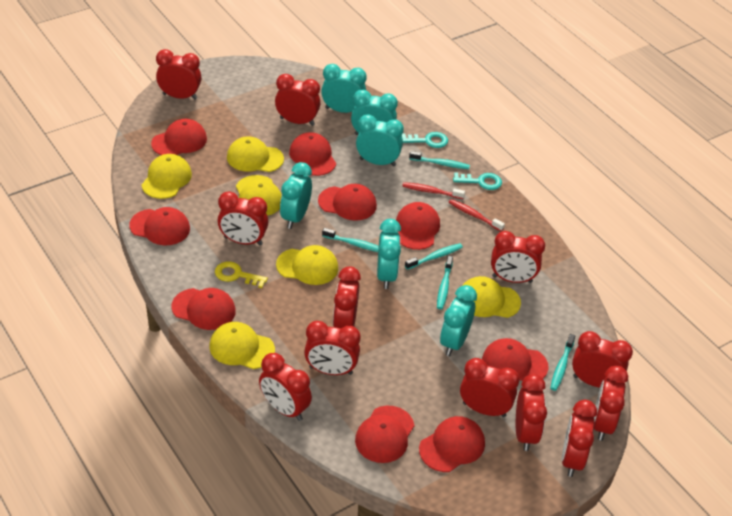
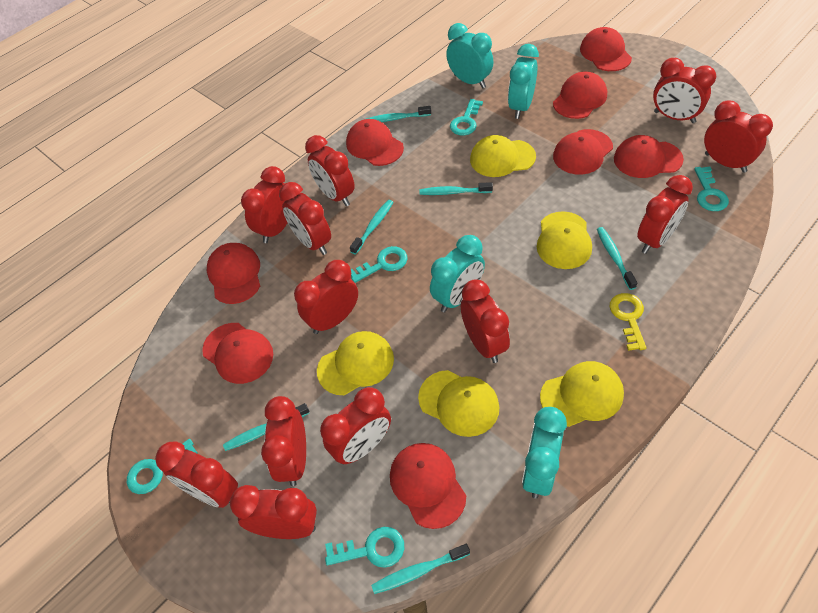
red cap: [129,207,190,245] [151,119,207,155] [172,288,236,330] [289,132,336,176] [318,184,377,221] [355,406,414,463] [396,202,440,250] [419,416,485,472] [482,338,549,381] = 9 -> [202,323,273,384] [207,243,260,304] [346,119,404,166] [390,443,466,529] [553,72,607,119] [553,129,613,175] [580,27,632,71] [614,135,684,178] = 8
red toothbrush: [402,182,465,199] [449,199,505,231] = 2 -> none = 0
turquoise clock: [280,162,312,229] [321,64,367,113] [351,89,398,135] [356,114,404,166] [377,219,401,289] [440,285,477,356] = 6 -> [430,235,485,313] [446,23,494,88] [508,44,539,119] [522,407,567,499] = 4
turquoise key: [401,132,448,148] [453,172,502,190] = 2 -> [127,439,198,494] [325,527,404,568] [351,246,408,283] [450,99,483,135] [694,167,729,211] = 5
turquoise toothbrush: [322,228,379,252] [405,243,463,270] [409,151,470,169] [437,256,453,309] [550,334,575,391] = 5 -> [223,403,309,451] [350,200,393,255] [366,106,431,122] [371,544,470,594] [419,182,493,195] [597,227,637,290] = 6
yellow cap: [141,154,192,199] [209,322,275,369] [227,136,284,172] [236,175,282,216] [276,245,338,285] [462,276,521,318] = 6 -> [317,331,394,395] [418,370,499,437] [470,135,536,177] [537,211,592,269] [540,361,624,427] = 5

